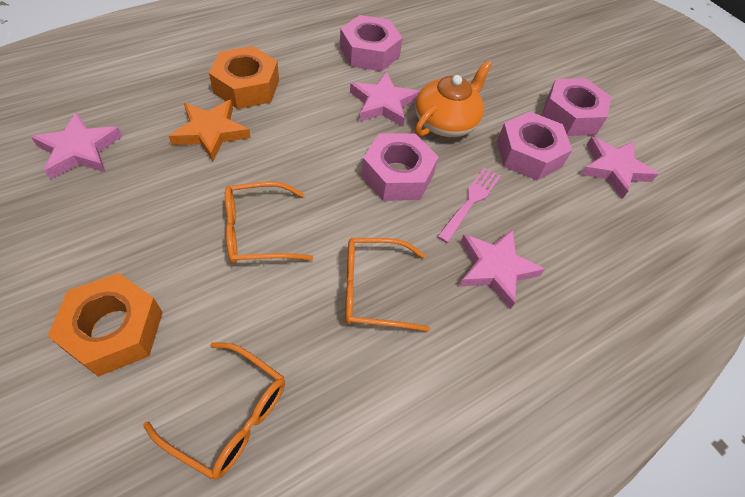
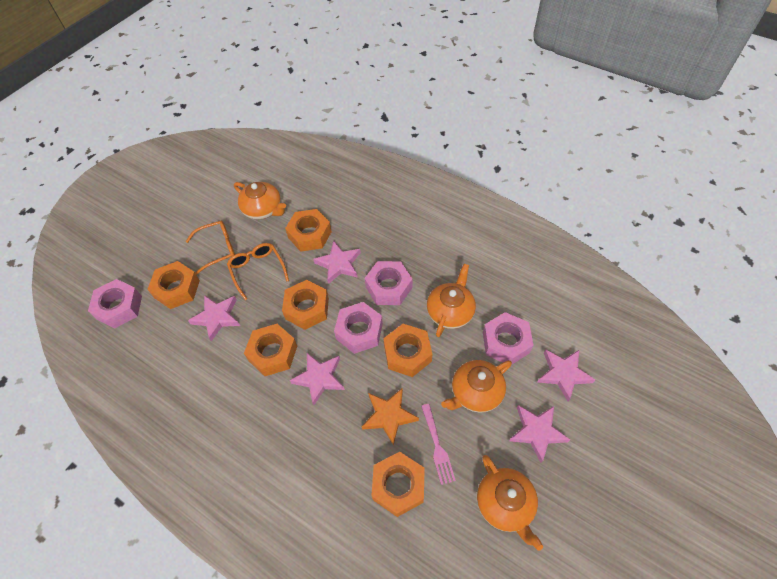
orange glasses: [143,342,285,479] [225,182,313,264] [345,238,430,332] = 3 -> [186,221,235,275] [227,243,289,300] = 2
orange nut: [48,273,163,377] [209,46,279,109] = 2 -> [147,261,200,309] [244,324,297,376] [282,280,329,330] [285,209,332,252] [371,452,425,517] [383,324,432,377] = 6
orange teapot: [415,61,492,138] = 1 -> [234,182,286,219] [427,264,476,337] [441,360,512,413] [477,455,543,551] = 4
pink star: [31,112,123,180] [350,71,419,127] [459,229,545,309] [581,137,658,199] = 4 -> [188,295,240,342] [290,353,345,405] [313,241,361,284] [509,405,570,463] [538,349,595,401] = 5

